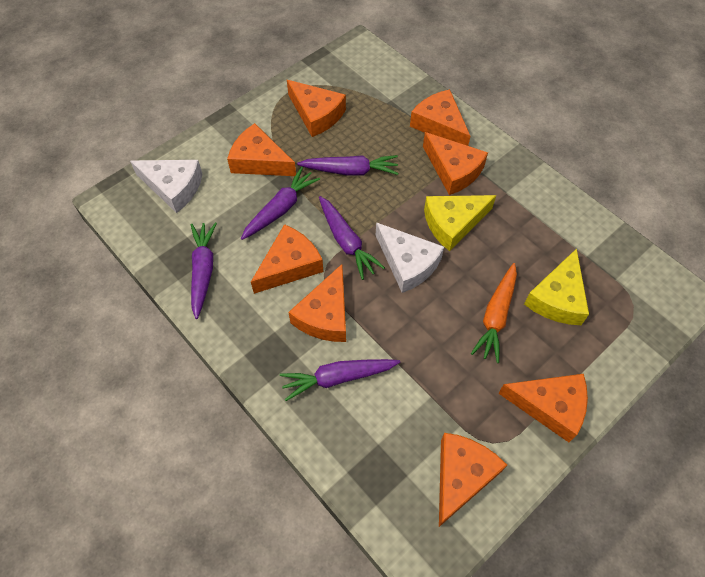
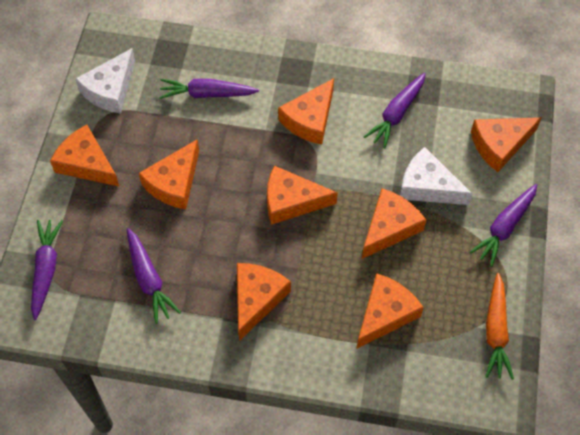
yellow cheese: [424,195,496,251] [524,248,589,325] = 2 -> none = 0

